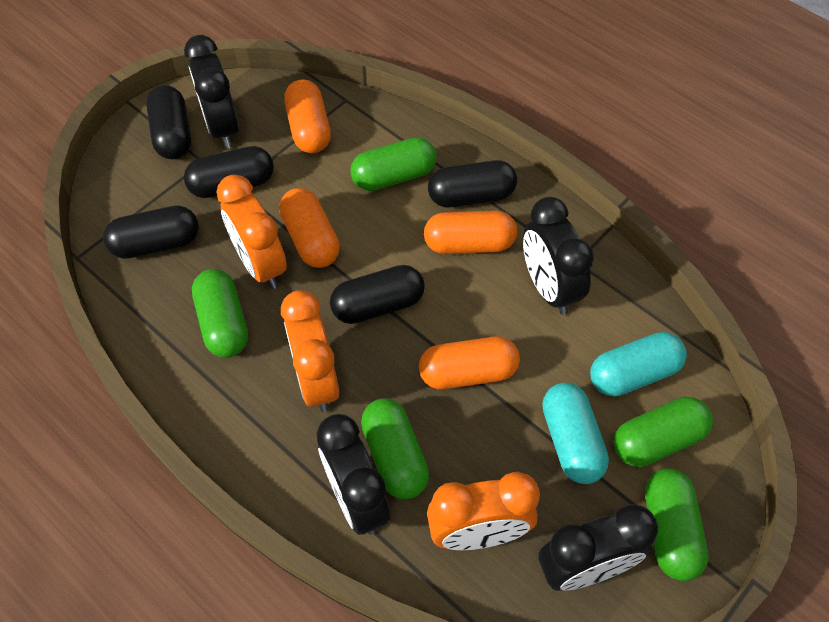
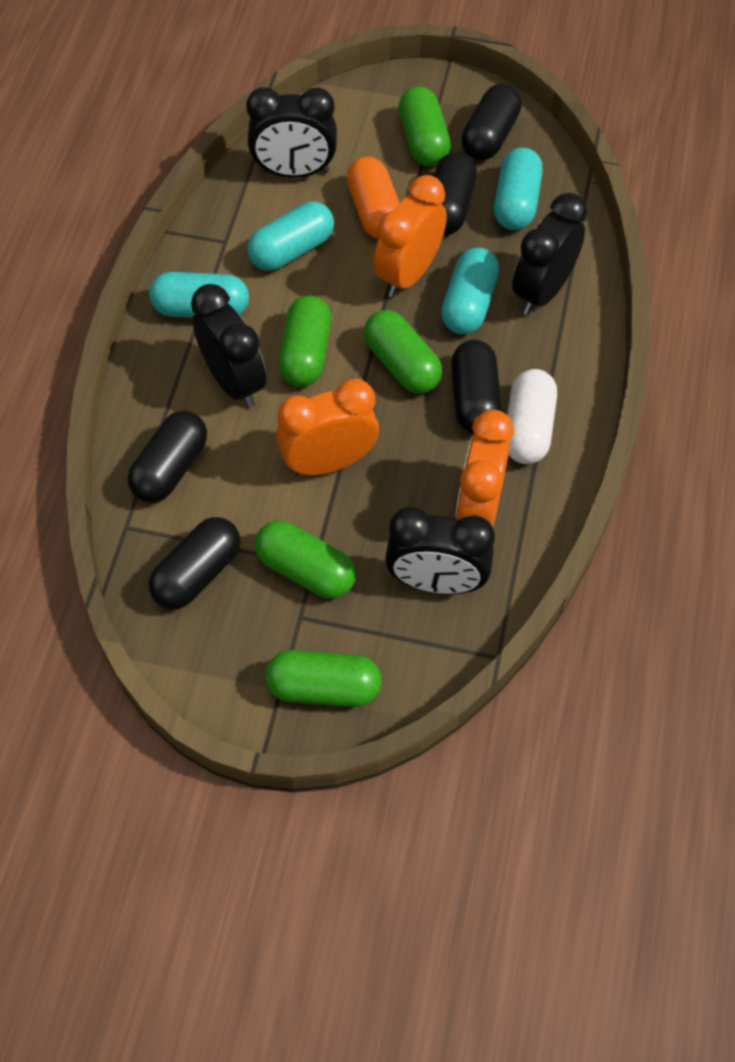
orange capsule: [279,188,340,268] [284,80,331,153] [419,336,520,389] [424,210,517,254] = 4 -> [347,157,400,239] = 1
turquoise capsule: [542,383,609,484] [590,332,687,396] = 2 -> [149,272,249,318] [247,202,334,271] [441,247,499,335] [494,148,543,230] = 4
white capsule: none = 0 -> [507,369,557,464] = 1

